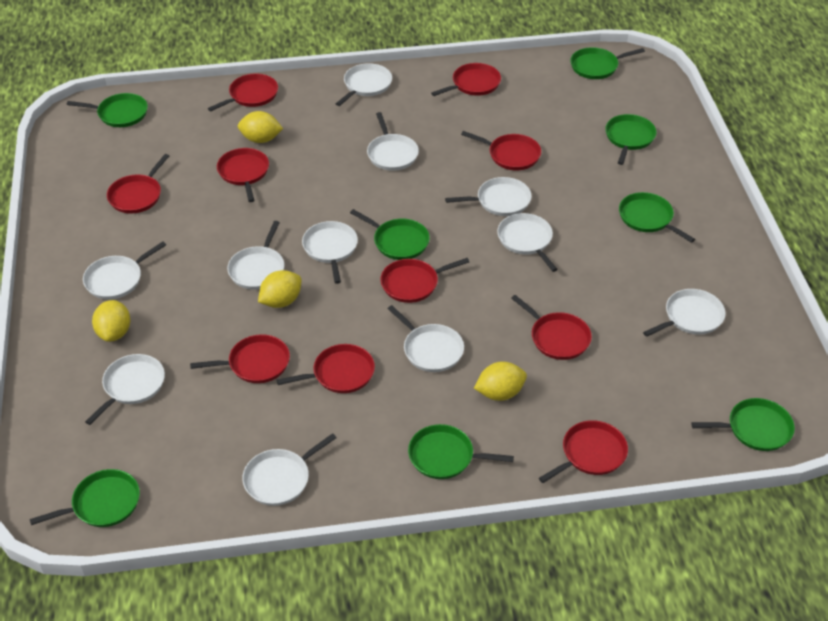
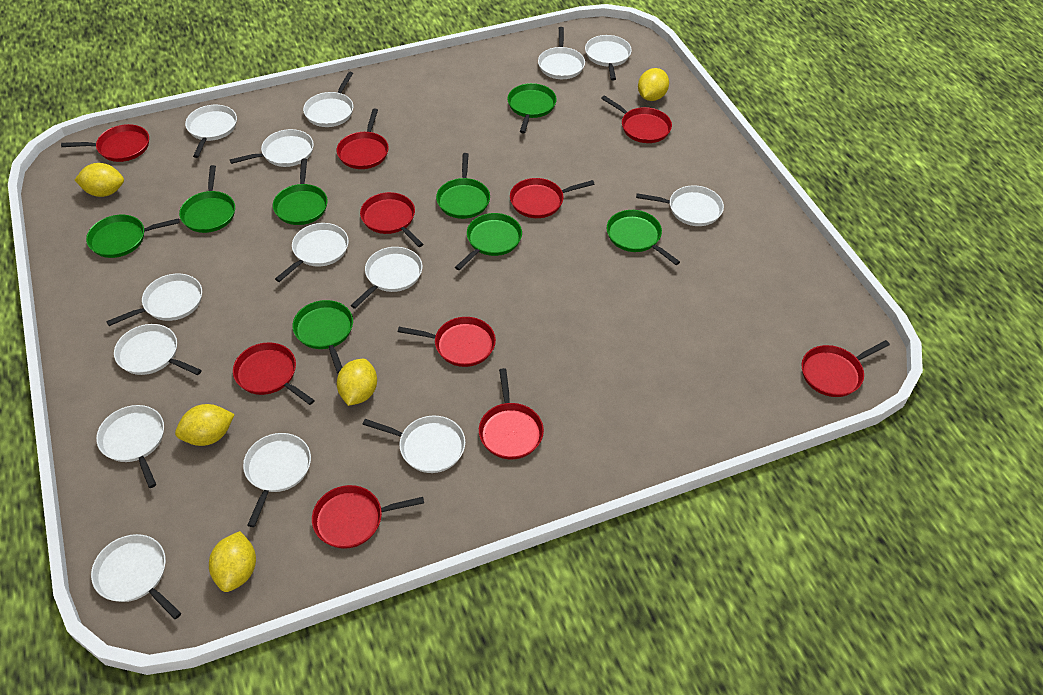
white pan: [83,242,166,299] [85,354,165,425] [227,221,284,290] [242,433,336,506] [302,221,358,284] [336,63,392,106] [367,112,419,171] [387,305,464,372] [445,177,531,216] [497,213,558,272] [643,289,726,337] = 11 -> [91,534,181,619] [96,405,164,488] [106,273,202,326] [114,324,202,375] [185,105,237,158] [230,129,314,167] [243,433,311,527] [275,223,349,282] [303,72,353,127] [350,247,423,309] [362,416,465,473] [538,27,585,79] [585,35,632,81] [636,185,724,226] = 14
yellow lemon: [92,300,130,342] [238,111,283,143] [258,270,302,308] [474,362,527,401] = 4 -> [75,163,124,197] [175,404,235,446] [209,531,256,592] [337,359,377,406] [638,68,669,101] = 5

